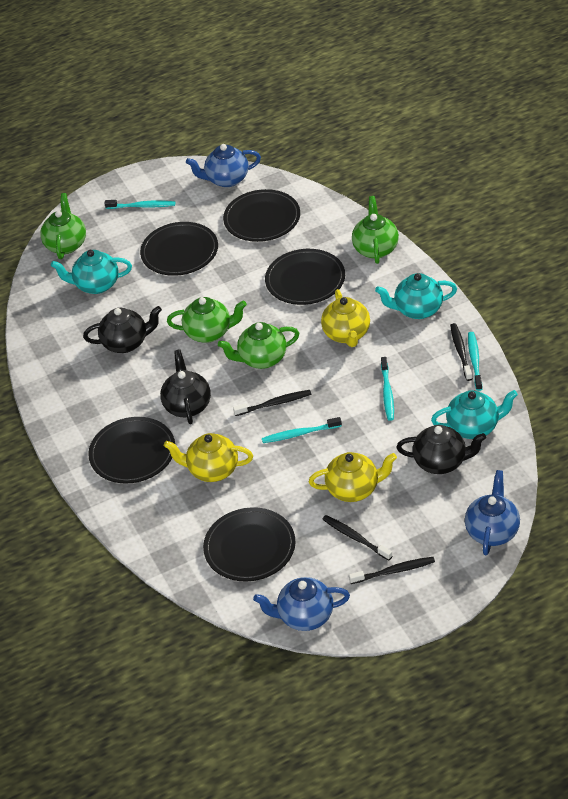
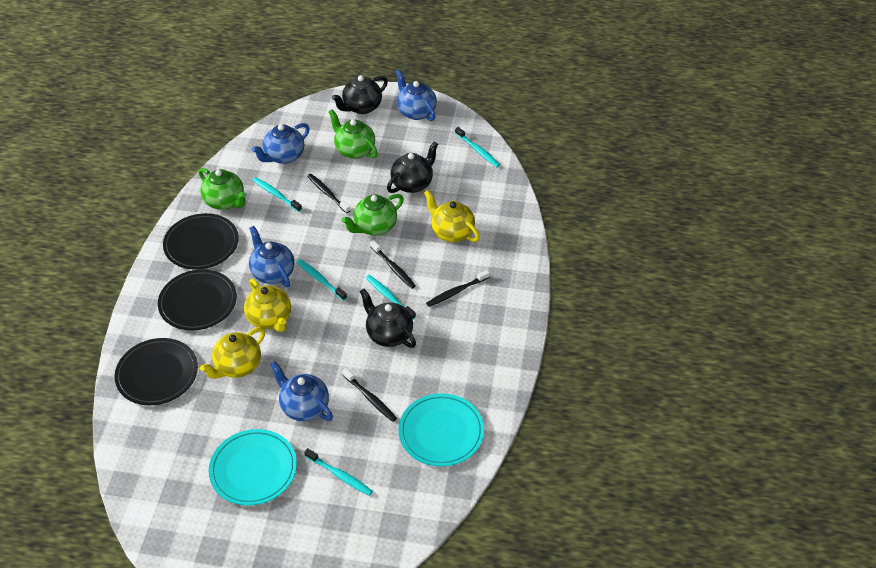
black plate: [88,417,175,484] [140,222,218,276] [203,507,295,581] [223,189,300,242] [265,249,345,305] = 5 -> [115,338,198,406] [158,269,237,331] [163,213,239,270] = 3
blue teapot: [186,144,261,187] [253,577,350,631] [465,470,520,555] = 3 -> [249,226,295,287] [252,123,310,164] [270,361,333,421] [396,70,437,121] = 4
green teapot: [40,193,86,259] [167,297,247,343] [218,322,299,369] [352,196,399,264] = 4 -> [199,168,246,210] [329,109,378,159] [342,194,404,236] = 3
turquoise plate: none = 0 -> [209,429,297,506] [398,393,484,467] = 2
turquoise teapot: [51,250,132,294] [375,273,457,319] [431,390,518,439] = 3 -> none = 0
turquoise toothbrush: [104,200,175,209] [262,417,342,443] [381,357,394,421] [468,332,482,391] = 4 -> [253,177,302,212] [296,259,347,301] [304,448,373,496] [366,275,416,319] [455,127,500,167] = 5

